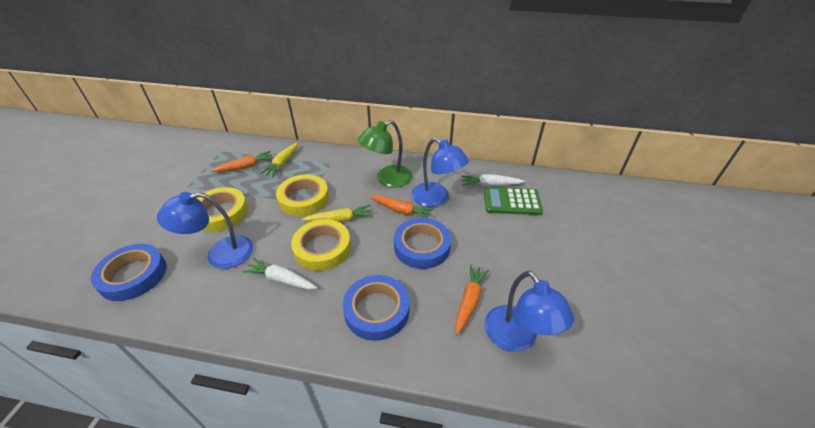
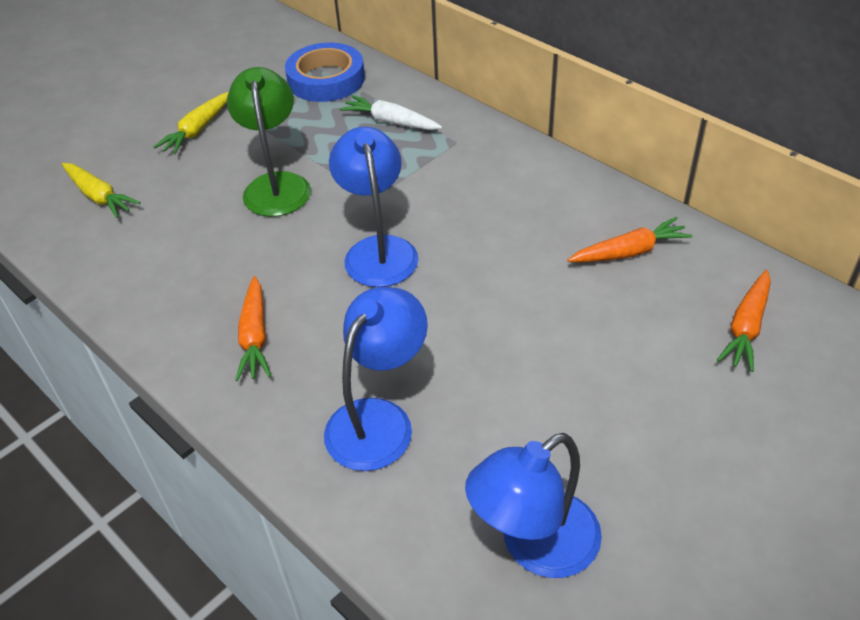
blue tape: [91,244,166,301] [343,275,410,341] [394,218,451,269] = 3 -> [285,42,365,102] = 1
green calculator: [484,187,543,215] = 1 -> none = 0
white carrot: [242,258,317,290] [461,174,525,186] = 2 -> [340,95,442,130] = 1
yellow tape: [197,187,248,232] [276,174,329,216] [291,219,351,271] = 3 -> none = 0

